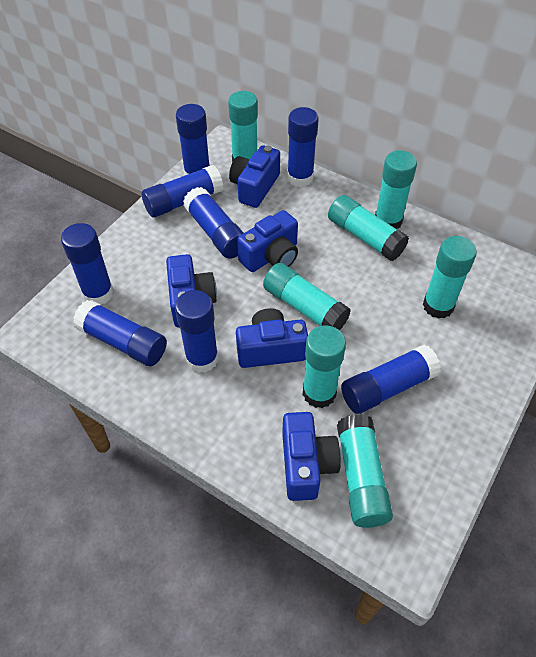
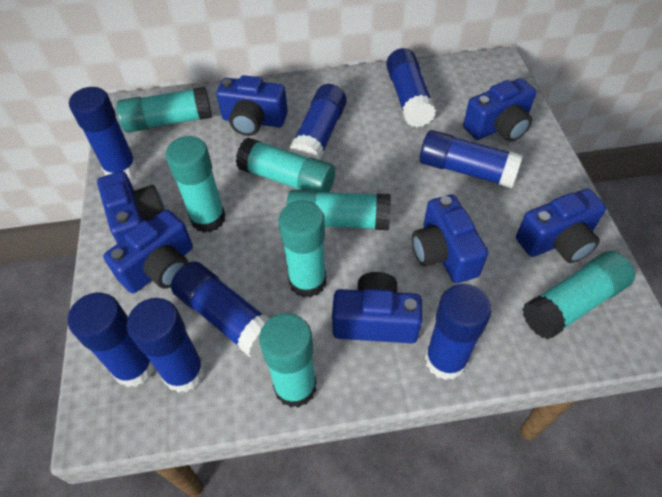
blue camera: [166,254,217,328] [229,145,280,208] [236,308,308,368] [237,210,298,272] [282,412,341,501] = 5 -> [97,171,165,244] [103,210,193,293] [216,75,288,136] [332,272,422,343] [412,194,488,283] [463,78,536,142] [516,189,606,263] = 7

